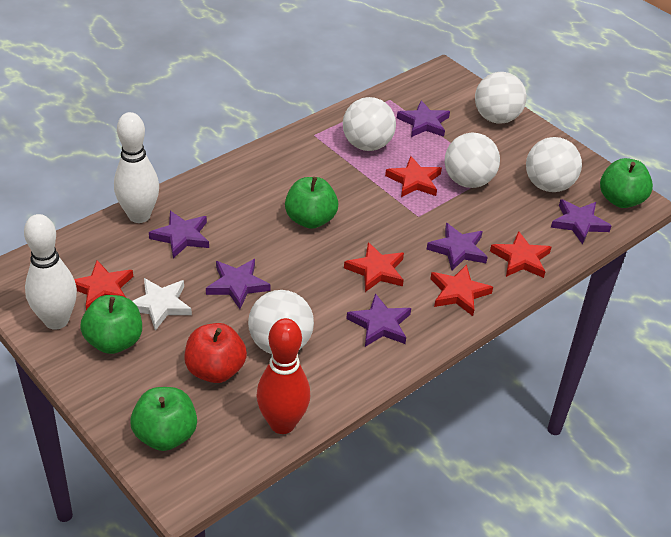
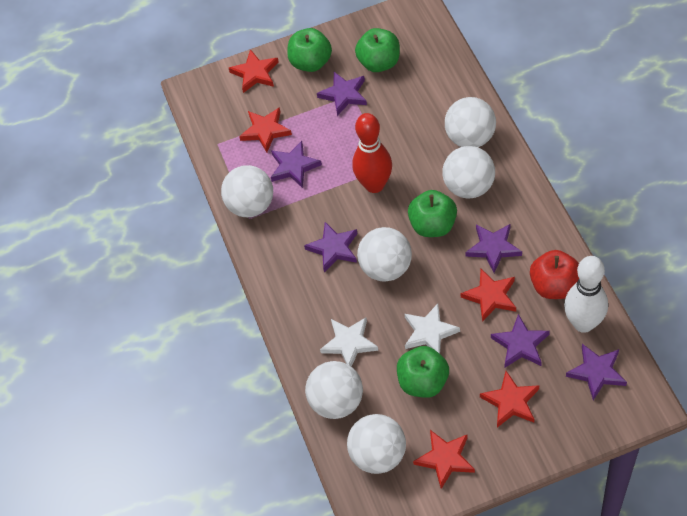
white ball: [248,290,314,354] [343,97,396,151] [445,133,500,188] [475,72,526,124] [526,137,582,192] = 5 -> [221,165,273,217] [305,361,363,419] [347,414,406,474] [357,227,412,282] [443,146,495,199] [445,97,496,147] = 6
white bowling pin: [24,214,77,330] [114,112,159,223] = 2 -> [564,256,608,333] = 1
white star: [133,278,192,331] = 1 -> [320,318,379,367] [405,304,460,354] = 2

